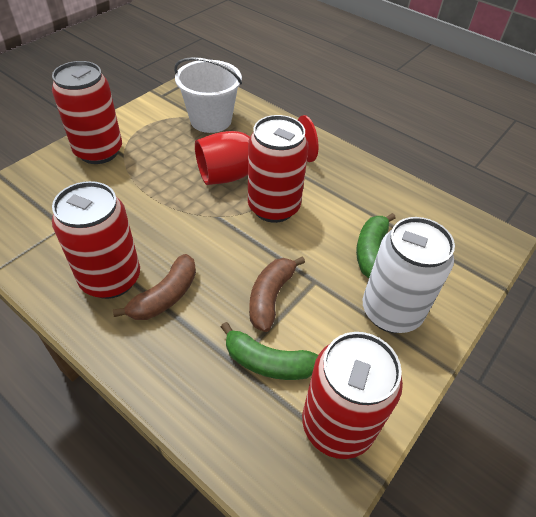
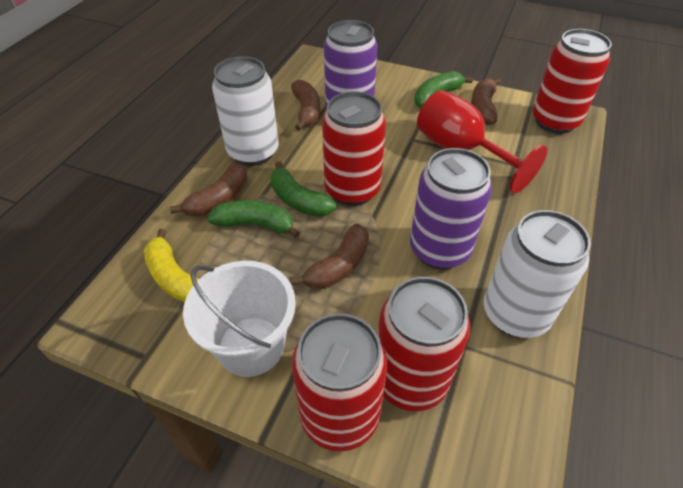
brown banana: [113,254,196,320] [249,256,305,332] = 2 -> [170,163,248,217] [290,224,369,289] [291,80,320,131] [471,77,501,125] = 4
green banana: [221,322,318,380] [356,213,396,278] = 2 -> [207,200,300,238] [270,161,336,217] [414,71,473,108] = 3
purple can: none = 0 -> [324,20,378,109] [410,148,492,270] = 2
white can: [363,217,455,333] = 1 -> [212,56,279,166] [484,210,591,338] = 2
yellow banana: none = 0 -> [144,229,199,302] = 1

